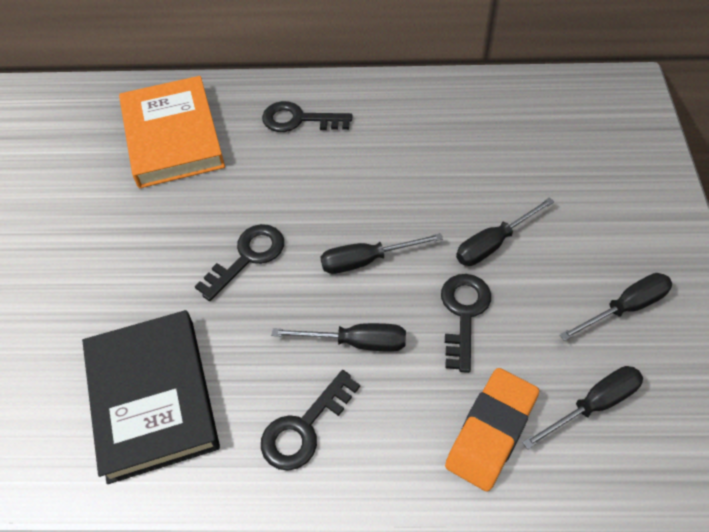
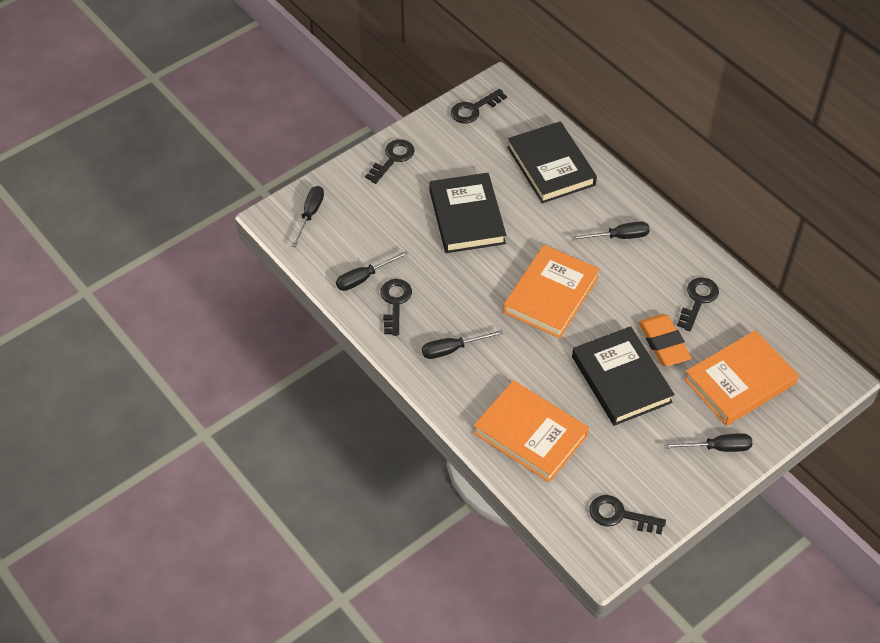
black book: [82,310,220,484] = 1 -> [429,173,506,253] [507,121,597,203] [572,326,675,426] = 3
black key: [195,224,284,301] [261,370,360,471] [262,101,353,132] [441,274,491,373] = 4 -> [365,139,415,184] [380,279,412,336] [451,89,507,123] [590,495,666,535] [677,277,719,331] = 5
orange book: [119,76,225,189] = 1 -> [474,380,589,483] [503,245,600,338] [684,330,799,426] = 3

